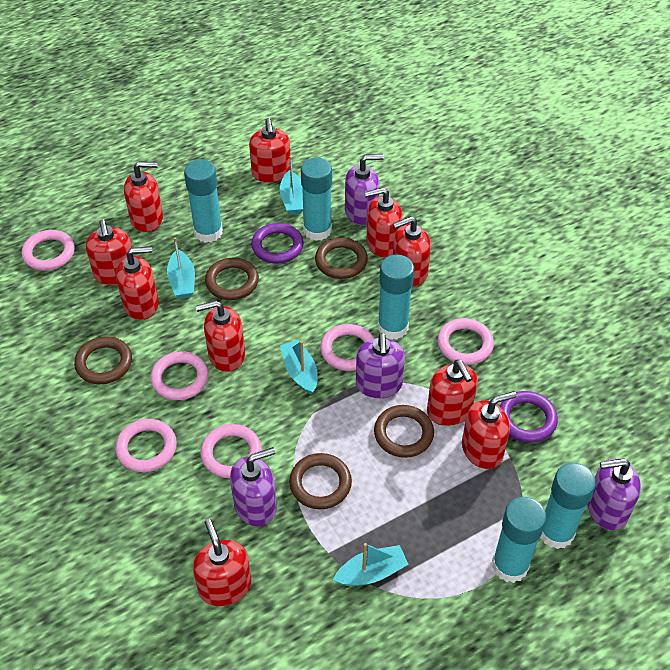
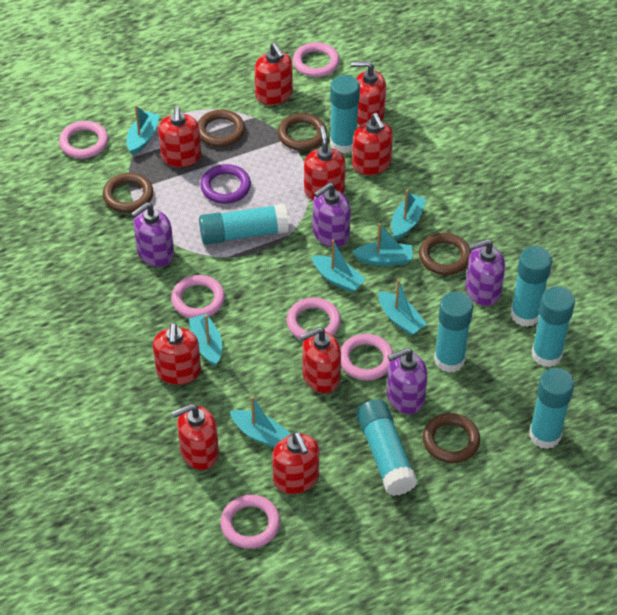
purple ring: [251,223,304,263] [499,391,558,443] = 2 -> [200,164,251,204] = 1
red soap dispenser: [86,219,134,285] [116,246,159,320] [124,161,163,232] [193,519,251,606] [196,300,245,372] [249,118,290,183] [365,187,403,258] [393,216,431,286] [427,360,478,426] [462,391,517,469] = 10 -> [153,323,201,385] [158,106,201,167] [172,404,219,470] [254,43,293,105] [272,432,319,494] [300,327,341,393] [304,126,346,200] [351,61,386,125] [352,113,393,175] = 9
turquoise boat: [167,237,195,299] [280,156,303,215] [280,340,318,395] [333,543,409,586] = 4 -> [127,105,160,155] [189,314,222,367] [230,396,291,448] [312,240,366,293] [352,223,413,266] [378,279,427,336] [391,190,426,240] = 7
turquoise glue stick: [184,159,223,243] [301,158,332,241] [378,255,414,340] [492,497,546,583] [540,463,596,549] = 5 -> [199,204,289,245] [330,75,360,154] [356,399,417,496] [434,292,473,373] [511,246,552,327] [529,368,574,449] [532,286,575,367] = 7

